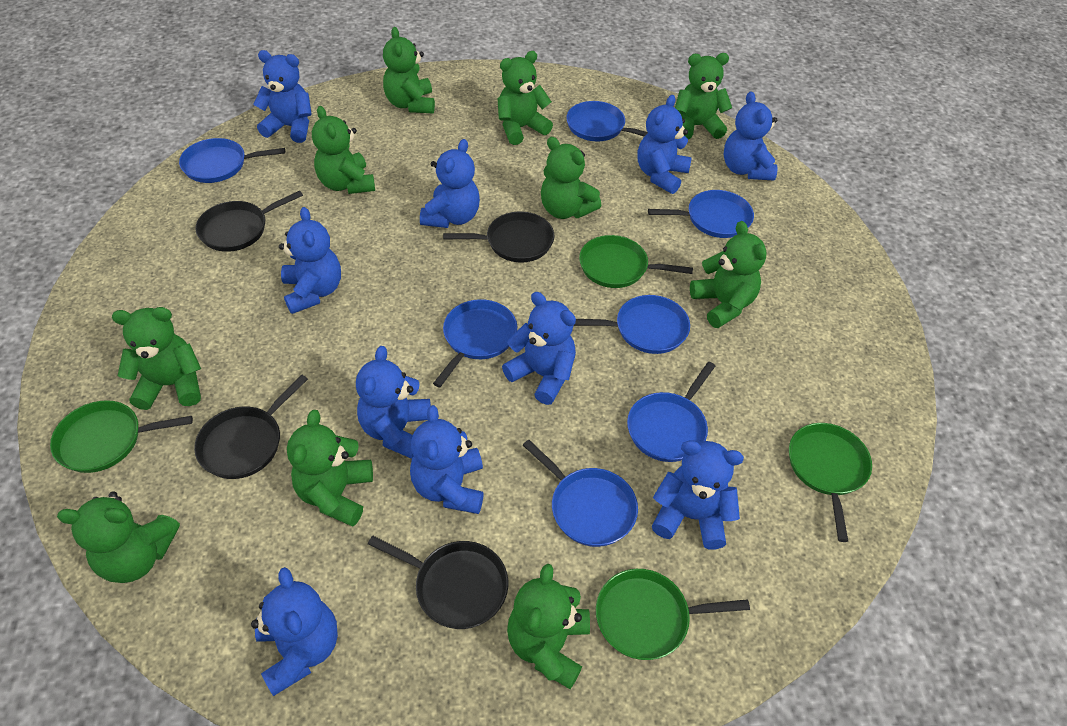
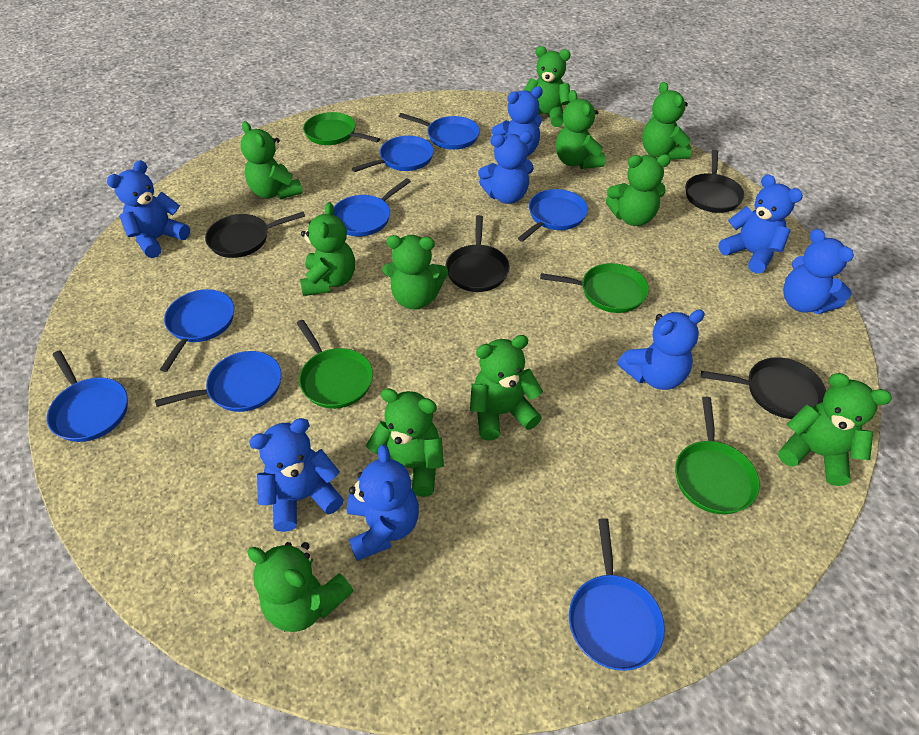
blue pan: [179,138,285,183] [433,299,517,387] [523,440,638,547] [566,101,648,141] [574,295,690,354] [627,362,715,462] [648,190,754,238] = 7 -> [47,350,128,442] [155,351,282,412] [160,289,234,372] [333,178,411,237] [352,136,434,172] [399,113,480,150] [518,189,588,242] [569,518,665,671] = 8
blue teddy bear: [251,567,338,696] [253,50,312,143] [279,207,341,314] [356,346,431,459] [410,405,484,514] [420,139,480,228] [502,292,576,405] [638,95,692,194] [652,440,744,549] [724,91,778,181] = 10 -> [107,160,190,258] [249,418,344,532] [347,444,419,561] [478,132,534,204] [490,86,543,156] [617,309,705,390] [719,174,803,274] [783,229,854,314] = 8
green teddy bear: [57,491,180,583] [112,307,201,410] [287,410,373,527] [312,106,375,194] [383,27,435,114] [497,51,553,145] [507,564,590,689] [541,137,601,219] [675,53,732,139] [690,221,767,328] = 10 -> [241,121,303,199] [247,542,354,632] [300,202,355,296] [366,388,444,497] [383,235,448,310] [470,335,543,441] [524,46,571,127] [556,90,605,169] [606,154,671,226] [642,82,691,160] [778,373,892,486] = 11

